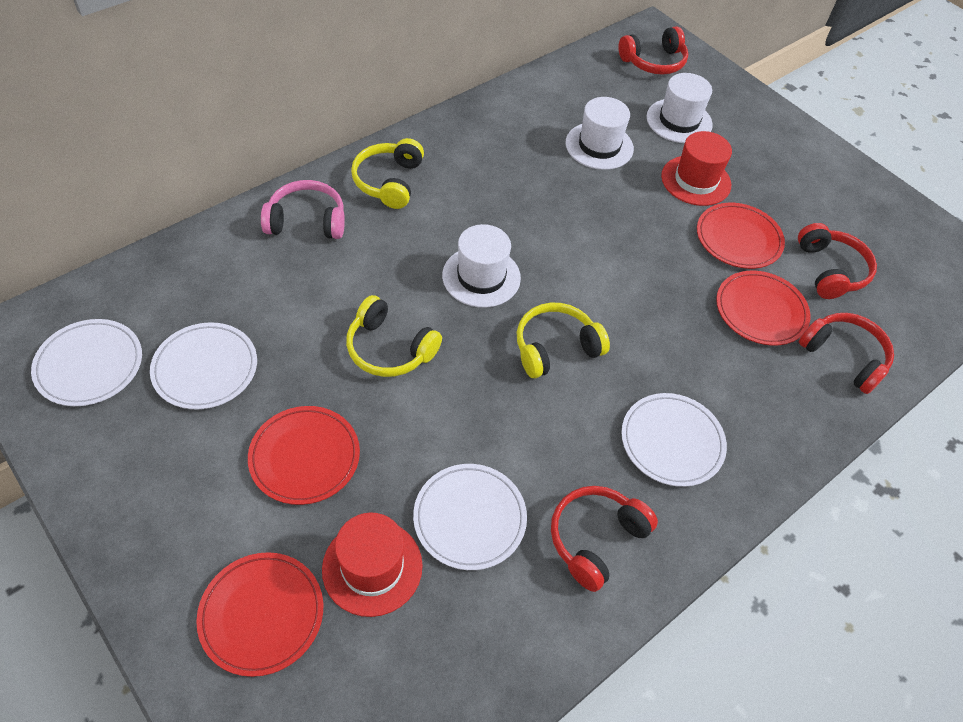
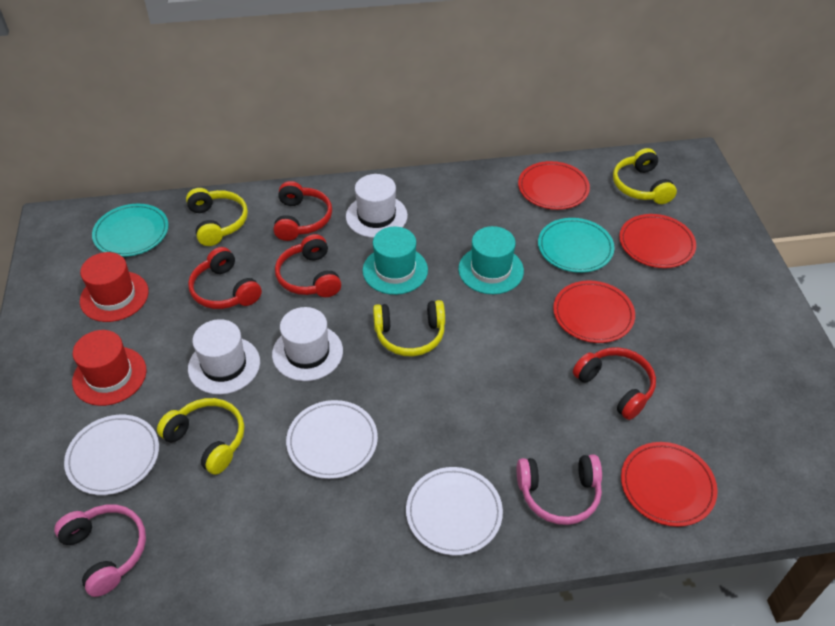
pink headphones: [261,180,345,239] = 1 -> [54,504,146,597] [517,454,602,525] = 2
turquoise hat: none = 0 -> [363,227,428,295] [458,226,524,294] = 2
turquoise plate: none = 0 -> [92,204,169,257] [538,218,614,273] = 2
white plate: [31,319,142,406] [150,322,257,409] [413,464,527,570] [621,393,727,487] = 4 -> [64,415,159,495] [286,400,378,479] [406,467,503,556] = 3
yellow headphones: [346,295,442,377] [351,138,424,209] [517,303,610,378] = 3 -> [157,398,244,475] [186,188,248,246] [373,300,445,356] [613,148,677,204] = 4

